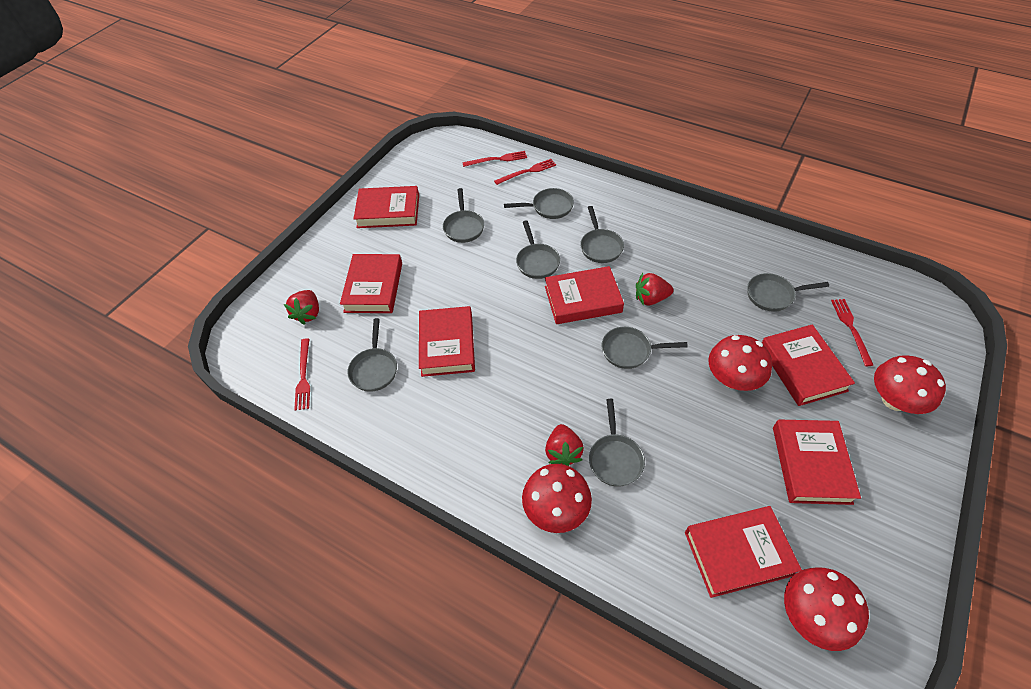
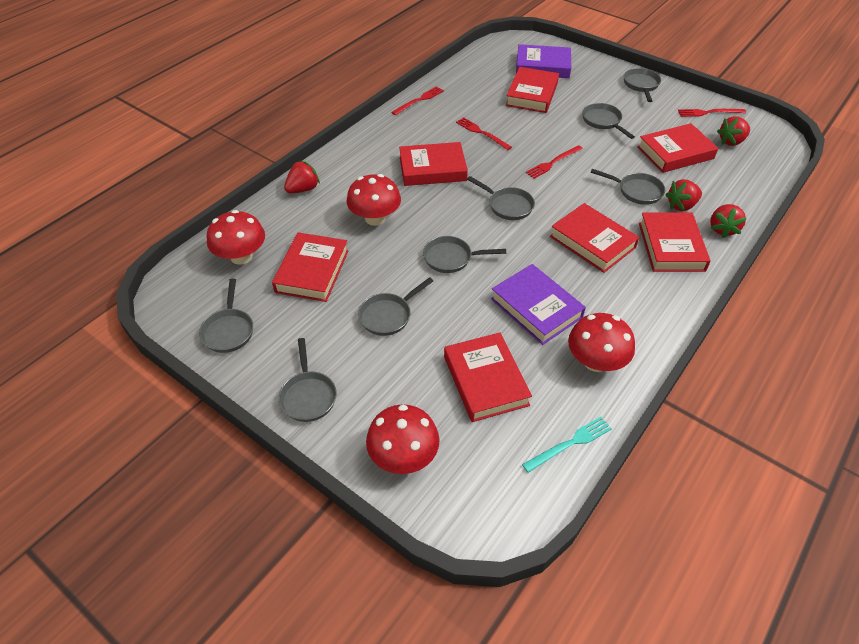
purple book: none = 0 -> [491,264,586,345] [516,44,571,78] = 2
red strawberry: [284,290,319,325] [545,424,584,466] [636,273,674,306] = 3 -> [284,161,320,193] [665,179,702,211] [710,204,747,238] [717,116,750,146] = 4
turquoise fork: none = 0 -> [522,417,612,473] = 1

